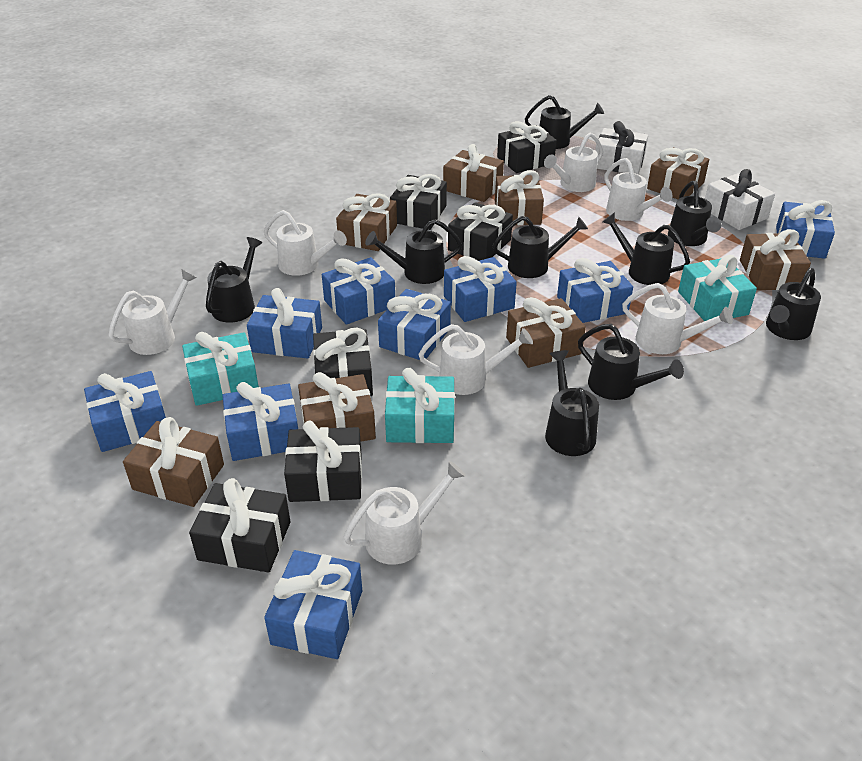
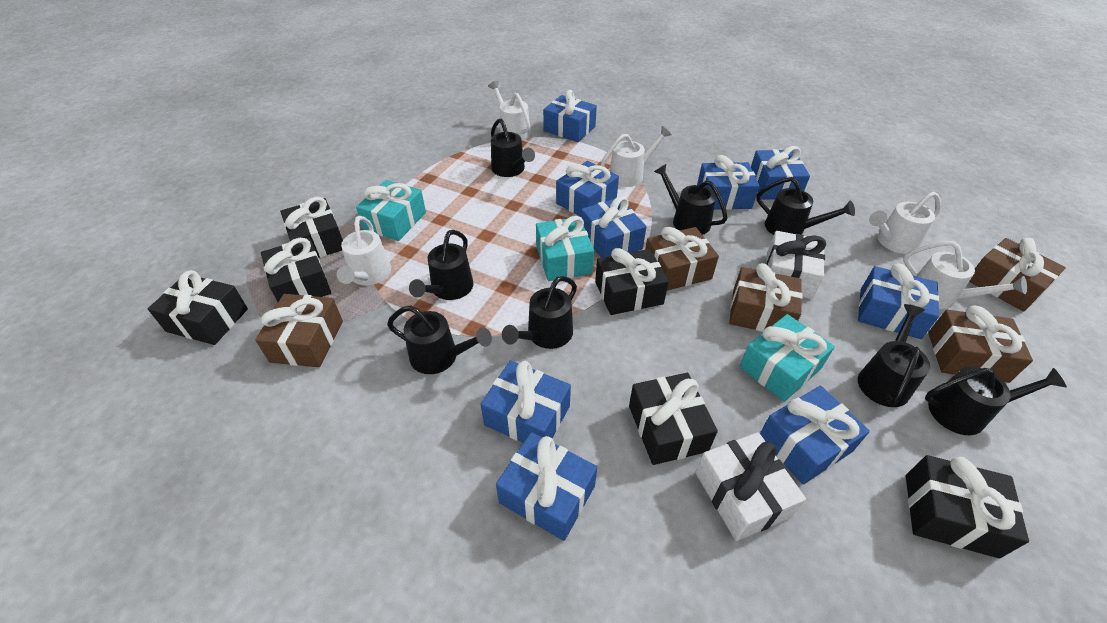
black watering can: [206,237,262,323] [365,219,462,284] [493,216,588,278] [525,95,604,149] [545,350,599,456] [578,324,684,400] [602,212,690,285] [668,181,721,246] [766,268,821,340] = 9 -> [387,305,492,374] [409,230,474,300] [491,119,535,177] [502,276,577,349] [654,164,727,235] [756,177,855,235] [858,304,930,407] [925,367,1067,435] = 8
brown gift: [123,417,224,507] [298,372,376,442] [336,193,397,251] [443,144,504,202] [495,170,544,225] [506,297,586,368] [647,148,709,199] [740,229,811,290] = 8 -> [255,294,343,367] [645,227,719,291] [729,263,802,332] [928,305,1033,383] [969,238,1066,312] = 5
white watering can: [109,269,197,355] [264,210,347,276] [344,461,466,565] [419,324,533,395] [544,133,603,192] [604,158,672,221] [622,283,733,354] = 7 -> [337,216,391,285] [488,81,531,141] [601,126,672,187] [869,192,941,254] [903,241,1027,309] = 5

